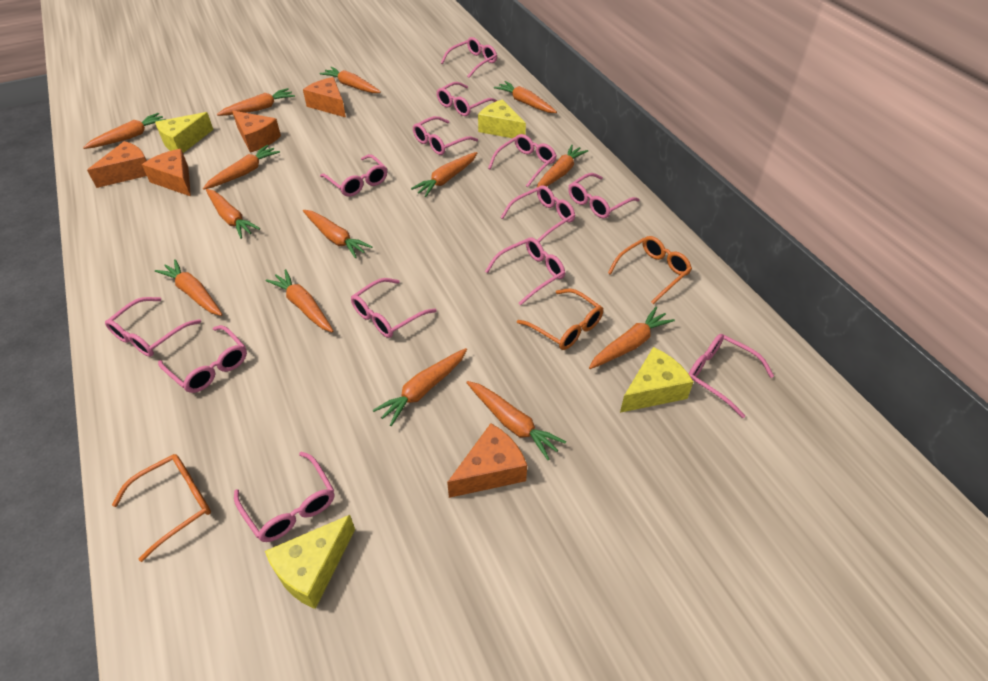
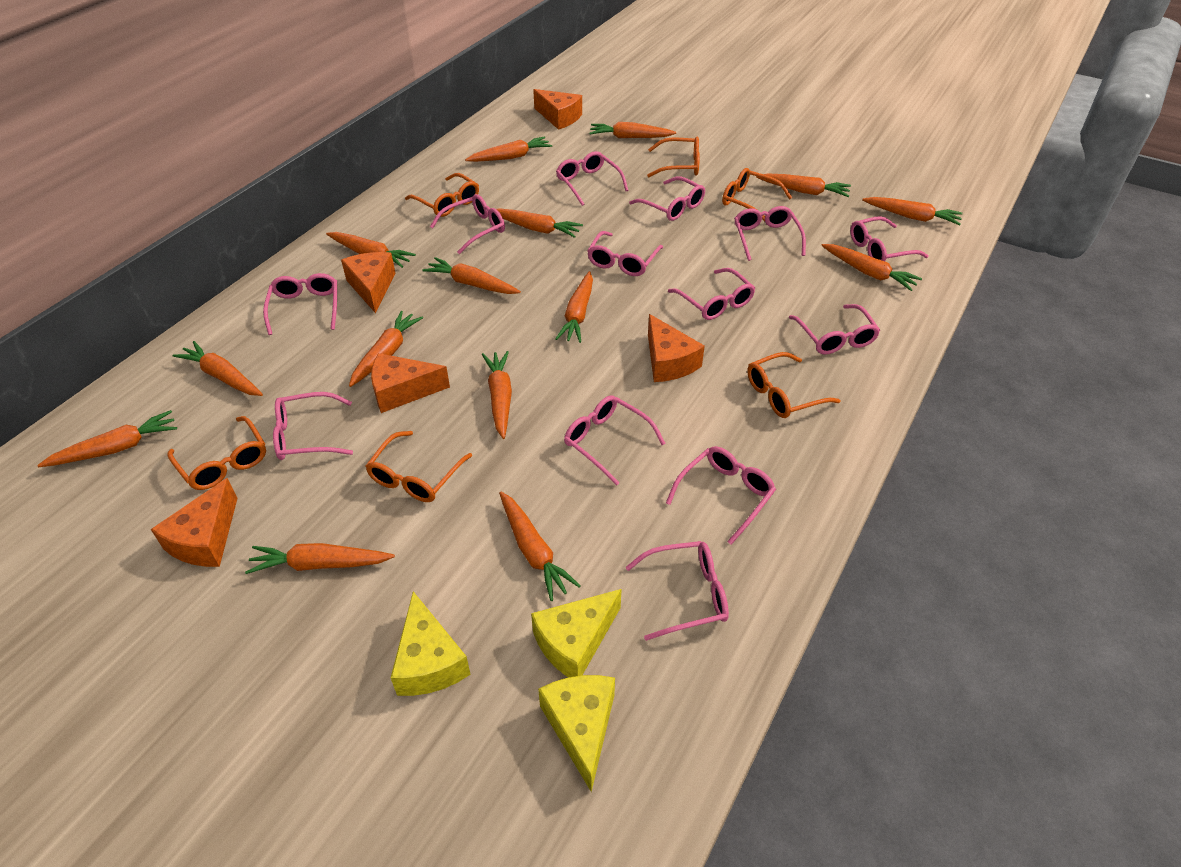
orange carrot: [83,113,166,149] [155,259,223,316] [203,145,280,190] [206,189,260,239] [217,88,295,116] [266,269,334,332] [303,210,372,258] [320,67,381,93] [373,348,467,426] [411,152,477,197] [466,381,566,460] [494,81,557,113] [536,145,588,192] [589,307,675,369] = 14 -> [37,410,177,467] [172,341,263,396] [245,543,395,574] [326,232,416,268] [349,311,423,387] [422,257,521,294] [465,136,552,162] [482,351,512,439] [496,208,583,238] [499,491,580,601] [555,271,593,343] [589,122,676,138] [756,173,851,197] [821,244,922,291] [862,197,963,225] = 15
orange glasses: [112,454,211,562] [517,288,603,350] [608,236,692,304] = 3 -> [167,416,266,490] [365,431,472,502] [405,173,479,217] [647,137,700,177] [722,168,792,221] [747,352,841,418] = 6
yellow cheese: [155,112,213,153] [265,515,355,609] [478,99,526,138] [620,347,694,413] = 4 -> [391,591,471,696] [531,589,622,677] [538,675,615,792] = 3

